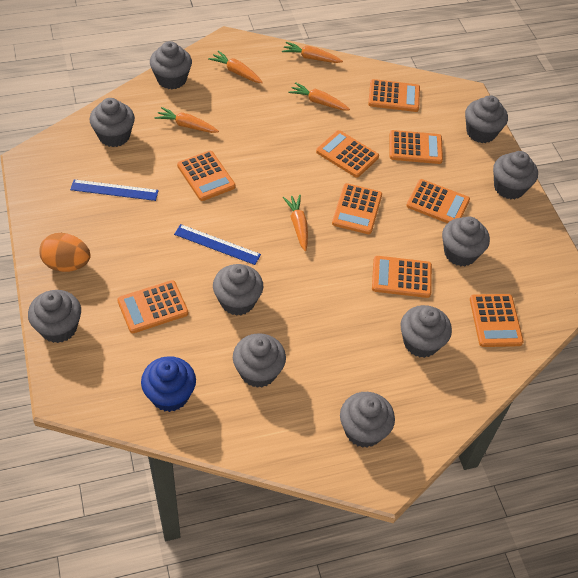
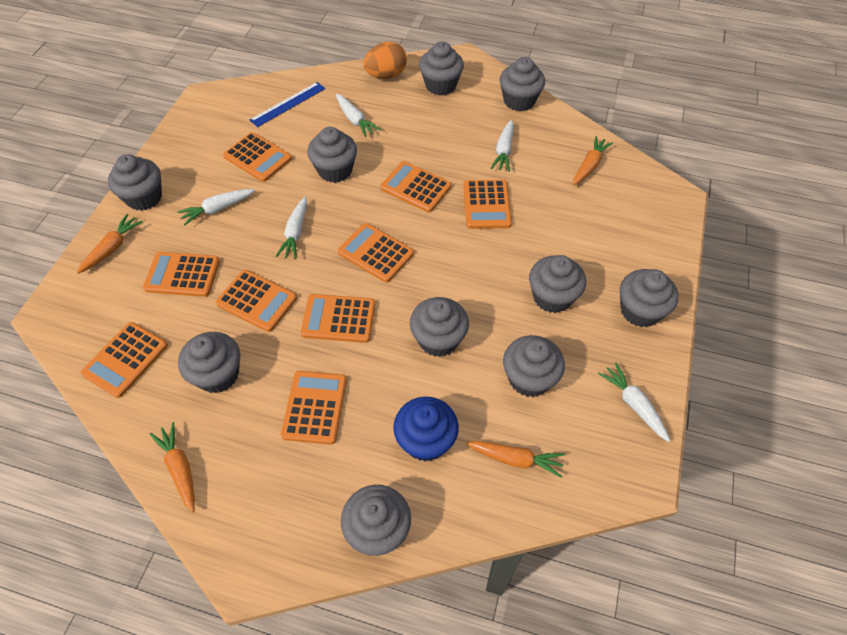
blue ruler: [70,179,159,201] [174,224,261,265] = 2 -> [250,82,325,127] = 1
orange carrot: [155,107,219,133] [208,50,263,83] [282,42,343,63] [283,195,308,251] [288,82,350,110] = 5 -> [77,214,143,274] [150,422,195,513] [466,441,565,478] [573,136,613,185] = 4
white carrot: none = 0 -> [177,189,255,225] [276,197,307,259] [336,94,381,138] [491,120,514,172] [598,362,670,442] = 5

